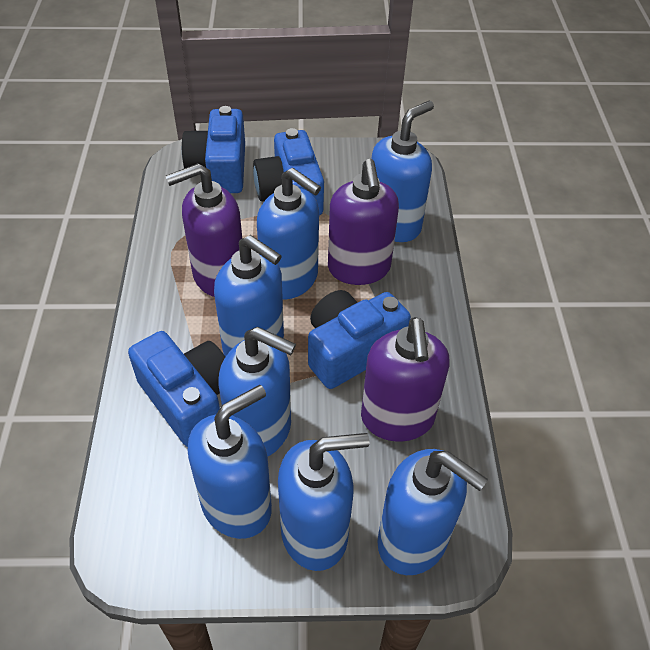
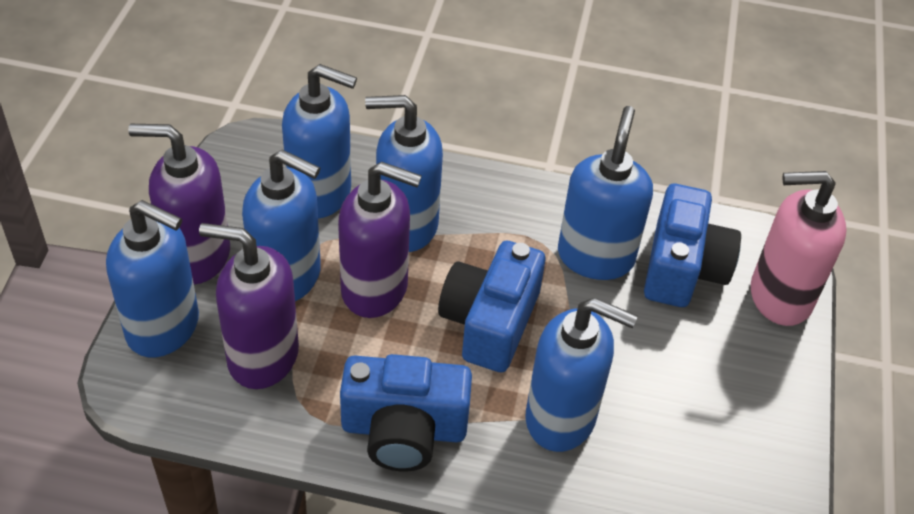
blue camera: [128,331,225,447] [182,106,245,193] [253,128,324,215] [308,290,411,389] = 4 -> [340,354,472,472] [438,241,545,372] [644,184,741,307] = 3
blue soap dispenser: [187,385,272,539] [214,235,284,357] [218,327,296,457] [257,168,321,299] [278,433,369,571] [372,101,434,242] [377,449,488,575] = 7 -> [106,200,199,357] [242,149,321,301] [282,64,357,219] [365,95,443,252] [525,298,638,452] [558,106,653,280] = 6
pink soap dispenser: none = 0 -> [751,171,847,326] = 1

